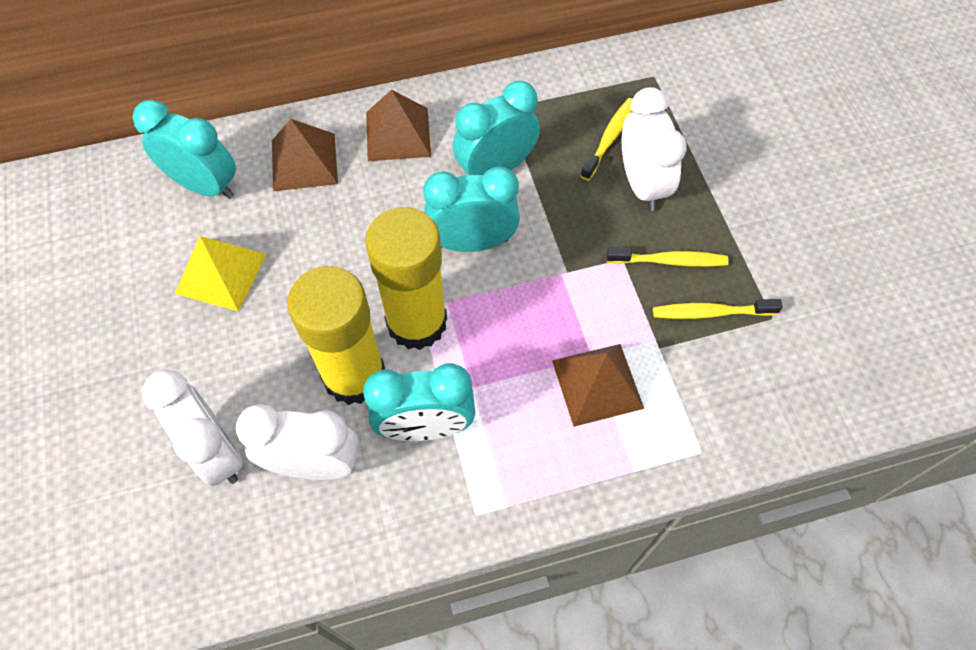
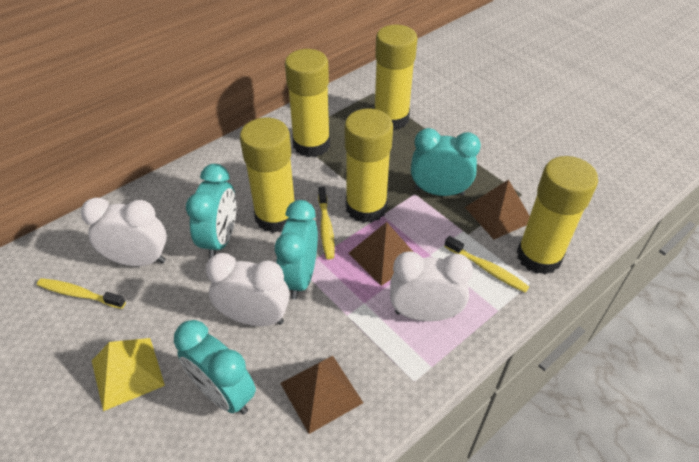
yellow glue stick: [287,266,385,405] [365,207,447,350] = 2 -> [240,118,295,233] [285,49,330,157] [345,109,393,223] [375,25,418,130] [517,156,598,275] = 5

